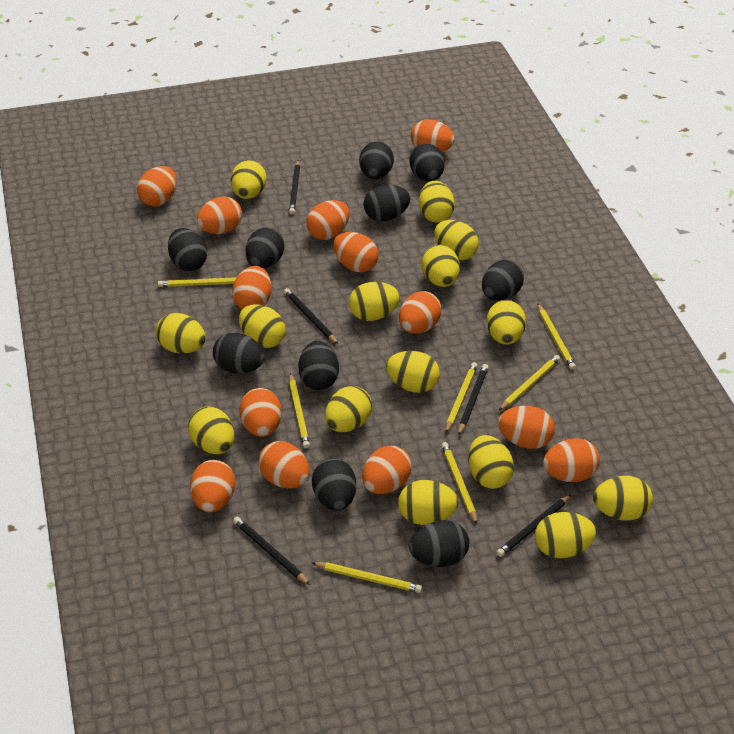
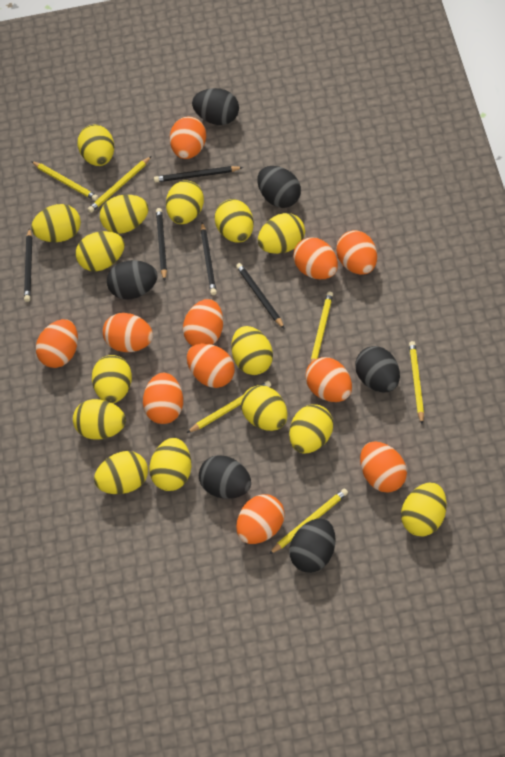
black egg: [168,228,207,271] [213,333,265,374] [245,228,284,268] [298,341,339,390] [312,458,356,510] [359,141,394,179] [363,185,410,221] [409,520,469,567] [410,144,445,181] [482,260,524,301] = 10 -> [107,260,158,299] [192,88,239,125] [199,455,251,499] [258,166,301,208] [289,518,336,573] [355,346,400,392] = 6
orange egg: [137,166,177,207] [190,460,235,512] [197,196,242,234] [232,266,271,309] [239,388,282,437] [258,441,310,489] [306,200,349,240] [333,232,379,272] [362,445,412,494] [399,291,441,334] [411,119,455,152] [498,406,555,449] [543,438,600,482] = 13 -> [36,319,78,368] [103,313,153,352] [143,373,183,424] [170,116,206,159] [183,299,223,346] [187,343,235,388] [236,494,285,544] [293,238,338,279] [305,357,352,402] [336,230,377,275] [360,442,407,493] = 11
yellow pencil: [158,277,237,287] [289,373,310,448] [312,562,422,593] [441,442,477,524] [445,362,478,433] [499,355,560,410] [537,303,576,370] = 7 -> [31,161,98,201] [88,156,151,213] [187,381,271,433] [269,488,348,554] [311,291,333,362] [409,341,424,424] = 6

